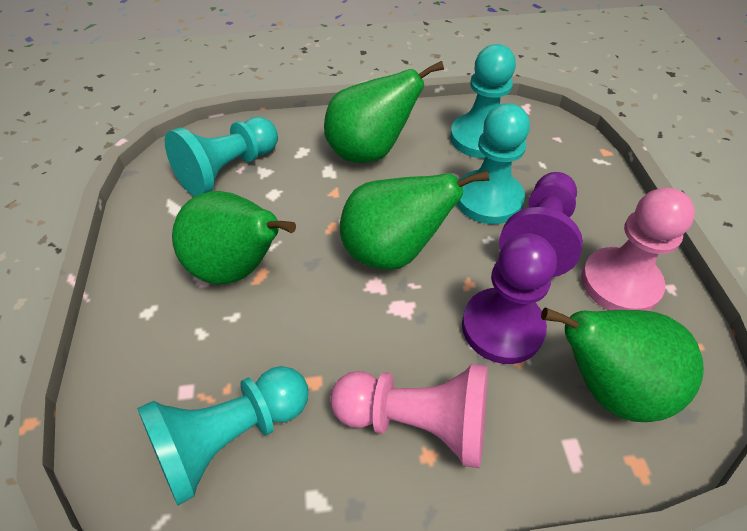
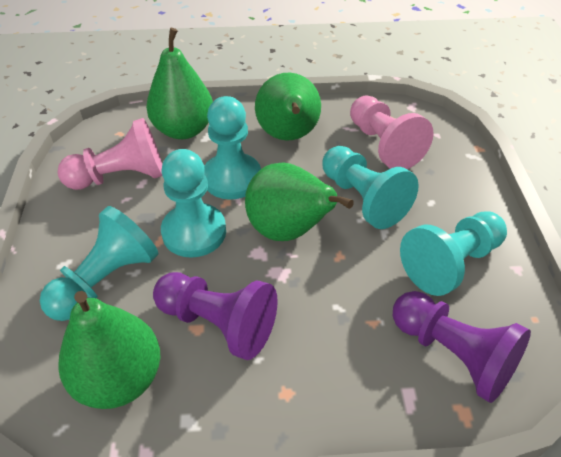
turquoise pawn: [137,366,308,506] [165,117,278,197] [450,44,516,158] [457,103,530,224] = 4 -> [40,206,158,321] [161,149,226,258] [204,96,261,199] [322,146,419,229] [400,211,507,296] = 5

